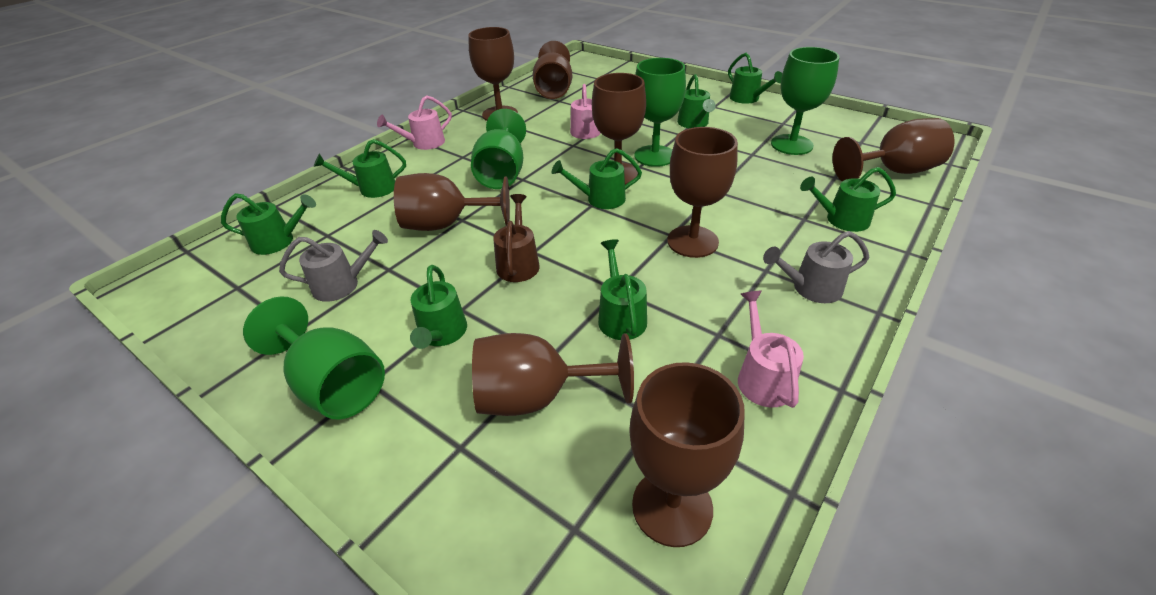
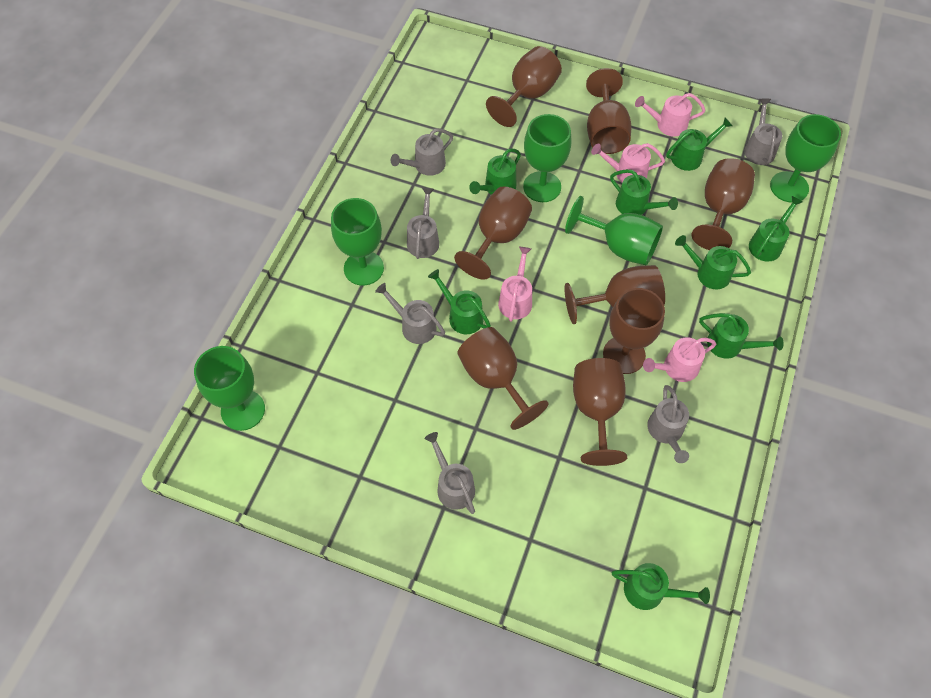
brown watering can: [493,194,540,282] = 1 -> none = 0
green goblet: [243,296,385,420] [471,109,526,189] [635,58,686,167] [771,47,840,155] = 4 -> [194,346,265,431] [331,198,384,286] [523,114,571,202] [565,196,663,265] [770,114,841,203] = 5
grey watering can: [279,230,388,302] [763,231,869,303] = 2 -> [375,283,445,344] [391,128,453,176] [407,188,439,259] [424,432,475,514] [647,385,689,463] [744,99,782,165] = 6
pink watering can: [377,95,452,150] [570,84,601,139] [738,291,804,408] = 3 -> [498,247,532,322] [591,143,665,182] [635,93,706,137] [643,337,716,382] = 4

